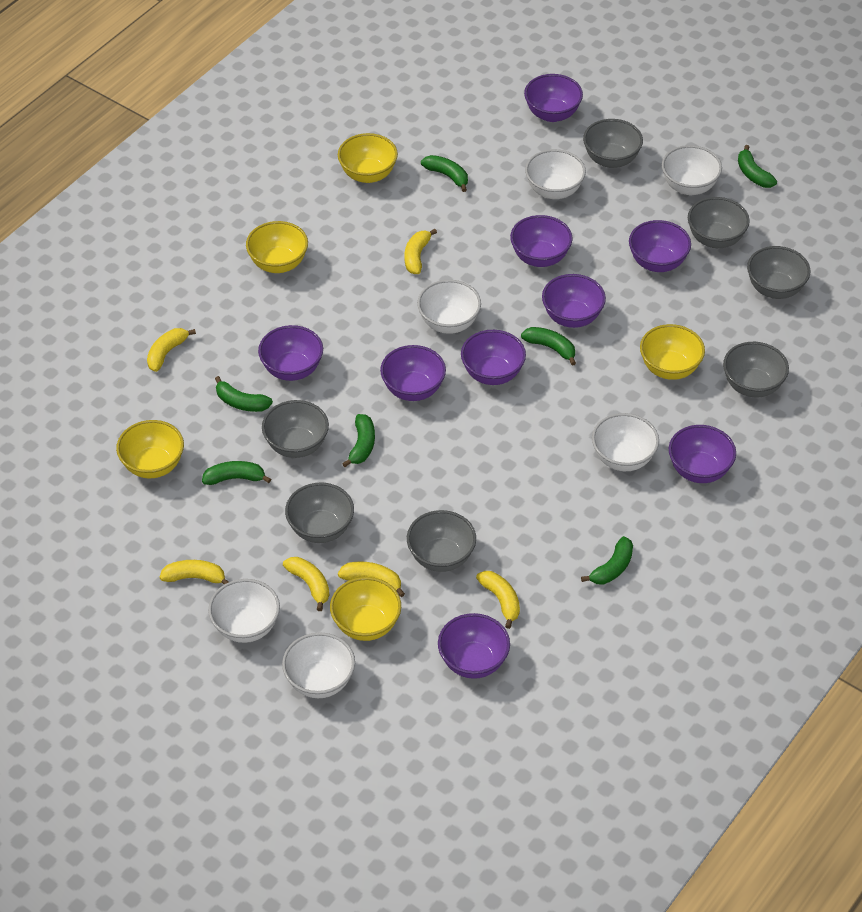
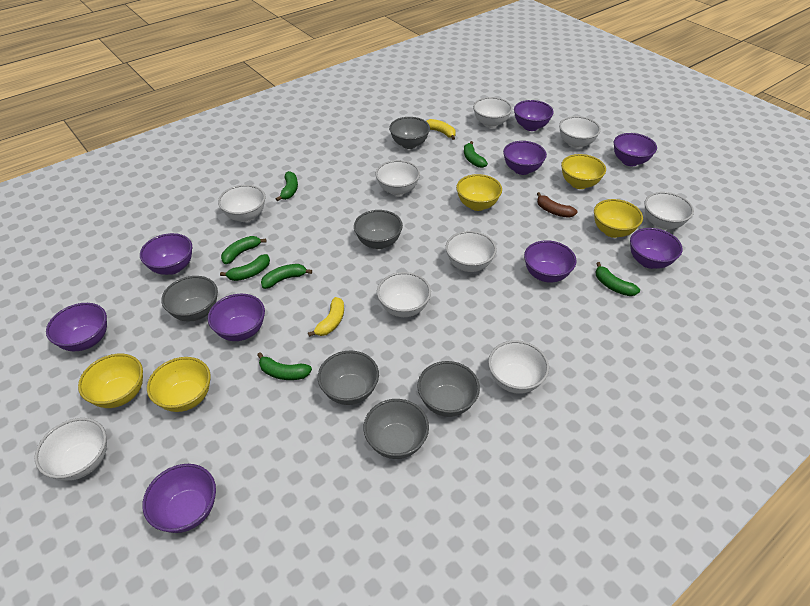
brown banana: none = 0 -> [537,192,577,218] = 1
grey bowl: [262,400,329,458] [285,483,354,543] [407,510,476,572] [583,119,643,168] [688,197,750,248] [723,342,789,398] [747,246,811,299] = 7 -> [161,276,218,321] [318,351,379,405] [354,210,403,249] [364,399,429,459] [389,117,430,149] [418,361,480,417] = 6
white bowl: [208,579,280,643] [282,632,355,698] [417,280,481,334] [525,149,586,199] [592,413,659,471] [662,145,722,195] = 6 -> [34,418,107,481] [218,185,265,222] [376,160,420,196] [377,272,431,317] [446,231,497,272] [473,97,512,128] [488,340,549,394] [559,116,601,148] [644,192,694,230] = 9
yellow banana: [147,328,196,372] [160,560,229,584] [283,557,329,611] [338,561,405,597] [405,229,437,274] [476,571,520,629] = 6 -> [308,297,344,337] [426,119,456,140] = 2

